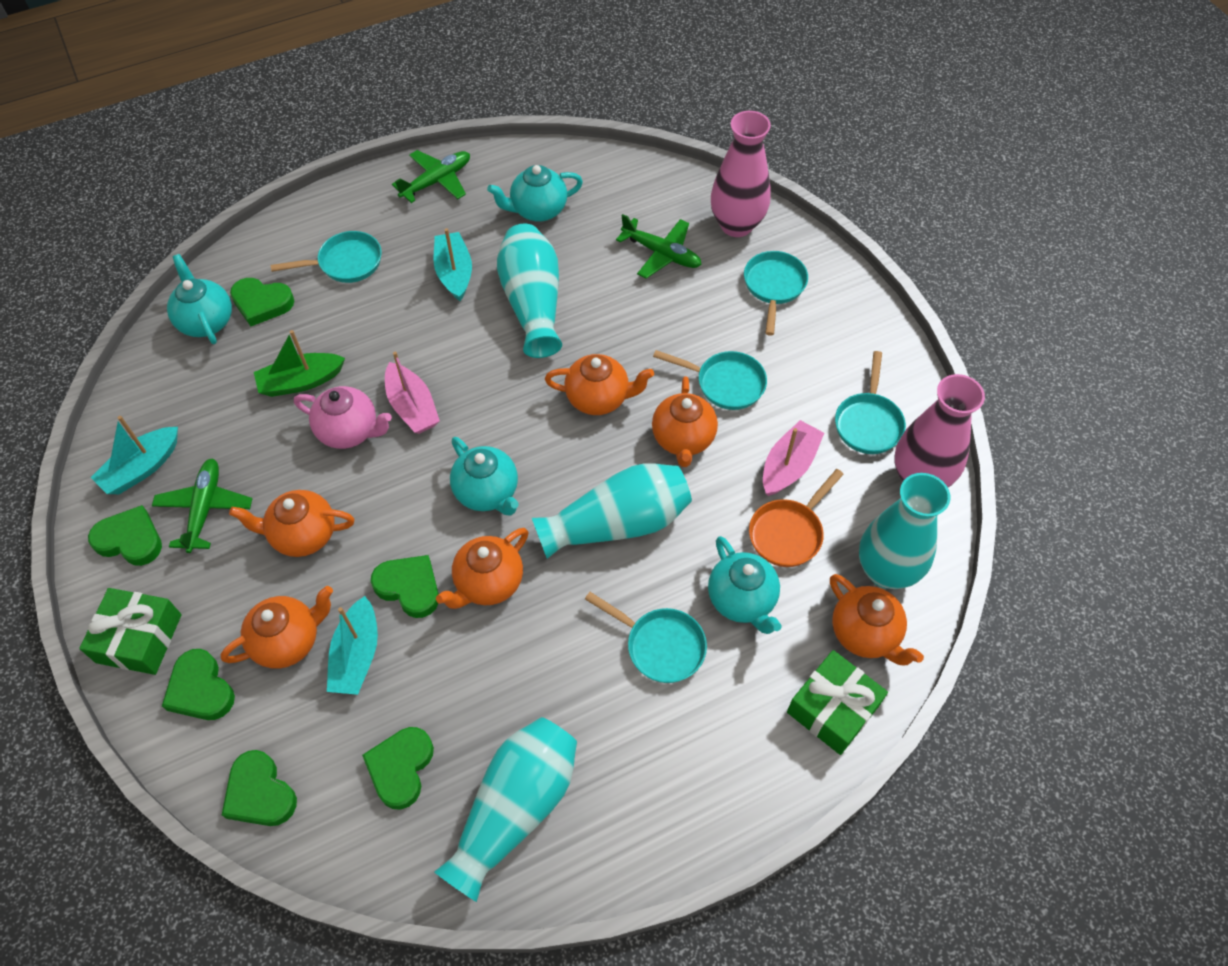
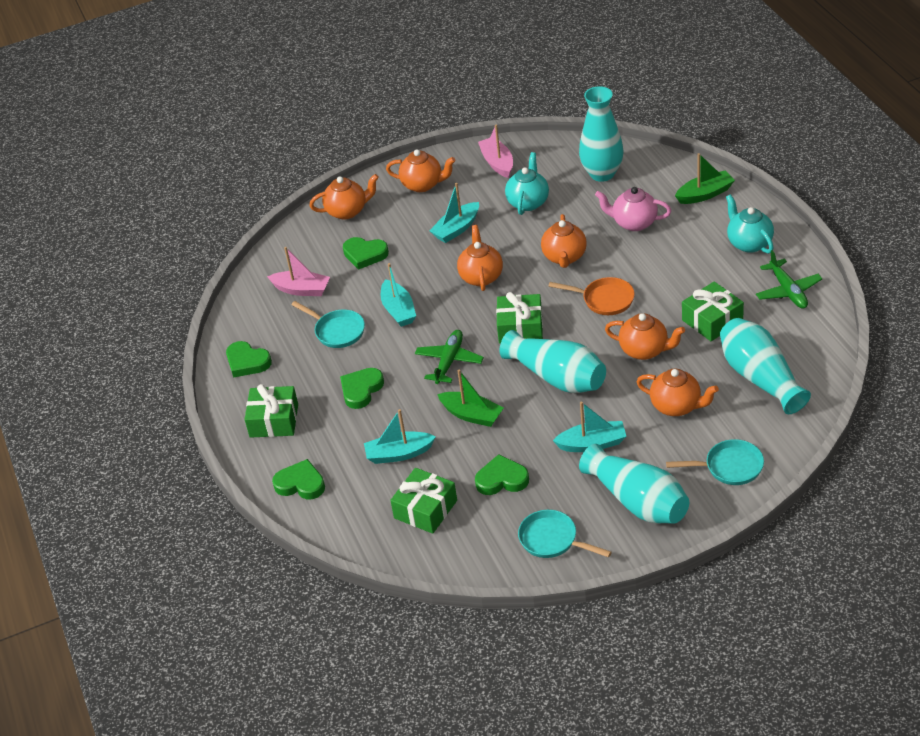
green boat: [254,330,345,397] = 1 -> [437,370,503,427] [675,153,735,204] = 2
green gift: [79,588,182,675] [787,650,888,755] = 2 -> [244,384,298,438] [390,468,457,534] [496,292,543,344] [682,281,744,341] = 4
green heart: [88,505,162,566] [162,649,235,720] [222,750,297,826] [230,278,294,327] [362,727,434,810] [371,555,439,618] = 6 -> [226,341,272,378] [272,459,325,499] [340,368,384,409] [343,237,389,270] [475,454,529,495] = 5
green plane: [152,458,252,553] [392,150,470,203] [616,214,702,279] = 3 -> [415,330,484,384] [756,250,822,309] = 2
pink vase: [711,111,771,237] [894,374,985,487] = 2 -> none = 0
turquoise boat: [90,416,178,494] [327,596,378,695] [434,228,472,301] = 3 -> [364,409,436,464] [381,263,416,327] [429,183,479,243] [553,402,627,452] = 4
turquoise pan: [270,231,382,283] [585,592,707,683] [653,350,767,410] [744,251,808,336] [835,351,906,454] = 5 -> [291,301,365,348] [518,510,612,558] [666,439,764,485] = 3
turquoise teapot: [167,254,232,344] [450,437,519,516] [487,165,583,222] [708,536,782,634] = 4 -> [505,152,549,215] [726,194,774,254] = 2

